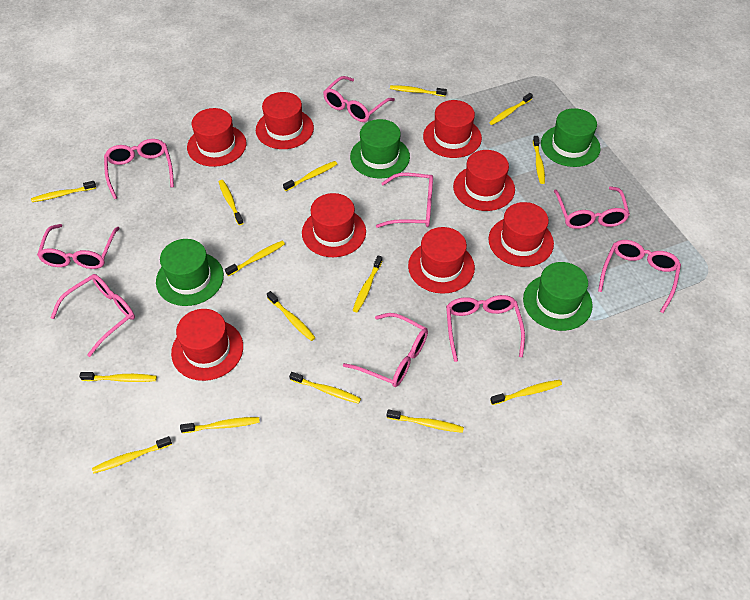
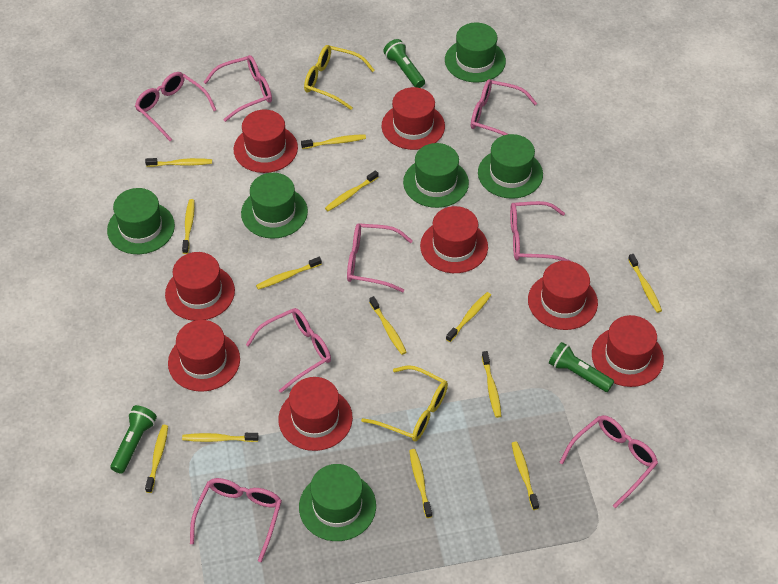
green flashlight: none = 0 -> [110,405,157,474] [383,39,425,88] [549,342,614,392] = 3
green hat: [156,239,224,306] [350,119,410,178] [523,262,593,331] [541,108,601,167] = 4 -> [107,188,175,254] [241,173,308,239] [299,464,376,541] [403,143,469,208] [445,23,506,83] [478,134,543,199] = 6
pink glasses: [37,224,120,269] [51,274,135,357] [104,139,174,199] [323,76,395,122] [343,313,428,387] [376,173,433,228] [446,295,525,362] [554,186,630,229] [598,240,681,313] = 9 -> [135,72,216,141] [190,478,282,562] [204,55,272,122] [246,308,331,393] [347,223,413,292] [471,79,537,135] [510,201,571,261] [559,415,658,508] = 8
yellow glasses: none = 0 -> [304,45,375,110] [361,365,448,441] = 2
yellow toothbrush: [31,181,96,202] [79,372,157,382] [92,436,172,473] [180,417,260,433] [219,180,244,225] [225,241,285,276] [267,291,316,341] [283,161,337,191] [289,372,361,404] [353,255,382,312] [387,409,464,433] [390,85,447,97] [489,93,533,125] [490,380,562,405] [533,136,545,184] = 15 -> [145,158,212,167] [145,425,168,493] [182,199,195,254] [182,433,259,442] [256,257,322,290] [301,134,366,149] [325,170,378,211] [369,296,407,355] [409,449,432,518] [446,292,491,342] [482,351,501,418] [511,442,539,510] [628,254,662,313] = 13

